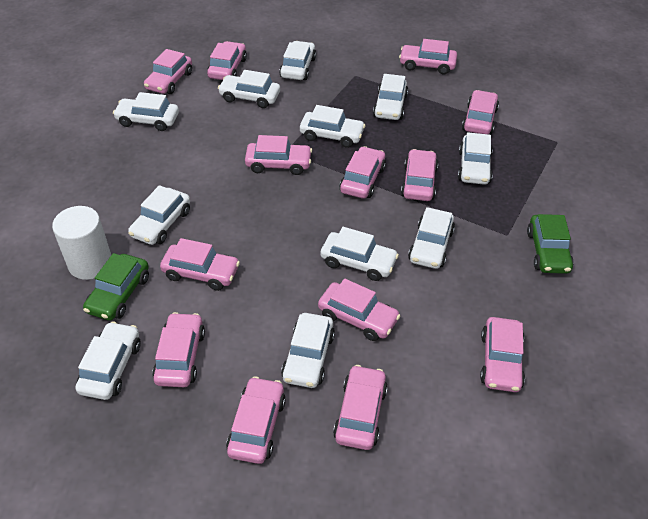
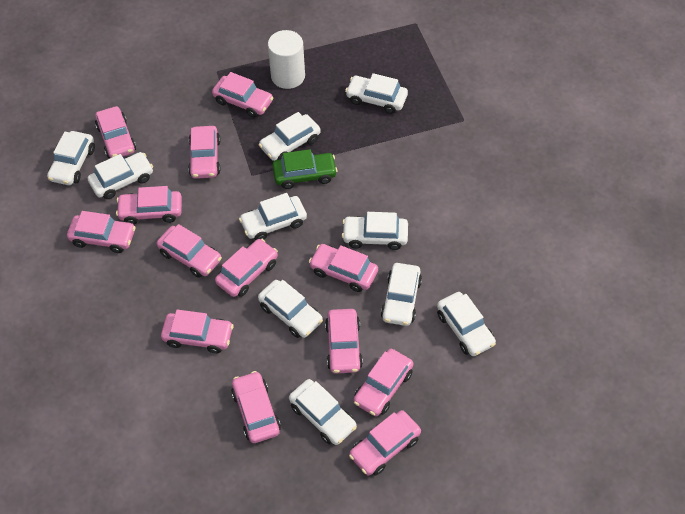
green car: [83,253,149,321] [527,214,574,274] = 2 -> [272,149,338,189] = 1
white car: [75,322,141,400] [113,92,179,131] [128,185,190,245] [218,70,280,108] [279,41,316,80] [281,313,335,388] [300,105,365,148] [321,227,399,281] [373,74,408,120] [408,207,455,269] [458,132,493,185] = 11 -> [47,131,95,185] [88,152,153,199] [239,193,307,240] [258,280,323,338] [259,112,321,161] [289,379,357,445] [342,212,408,250] [345,73,408,114] [381,263,422,326] [437,292,496,356] = 10

